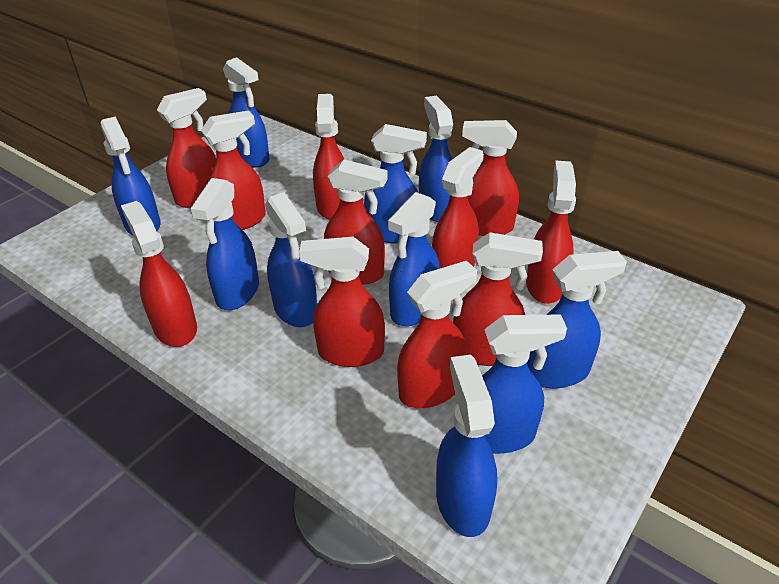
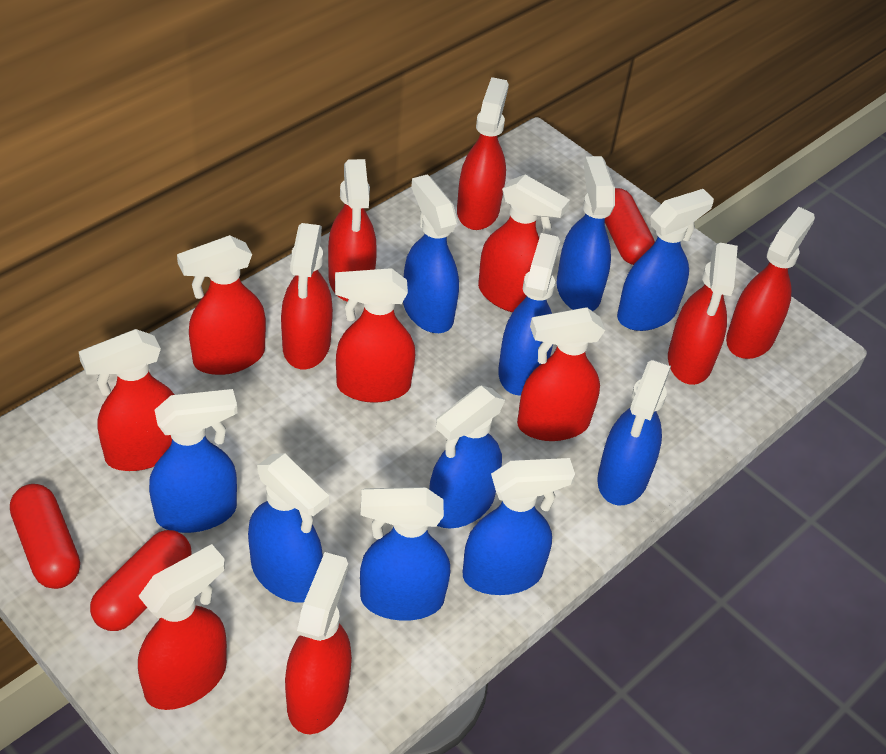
red capsule: none = 0 -> [10,484,80,589] [90,530,192,631] [605,188,655,265] = 3
red spray bottle: [121,201,197,347] [157,88,216,208] [201,110,266,230] [299,237,385,367] [313,94,345,220] [324,160,388,285] [397,261,477,408] [432,147,484,268] [453,232,543,366] [462,120,519,236] [526,160,576,304] = 11 -> [79,329,174,471] [138,544,227,710] [177,235,266,375] [281,223,333,369] [285,552,352,734] [328,159,377,301] [335,268,415,403] [457,77,509,230] [478,175,570,313] [517,308,605,441] [668,243,738,385] [726,207,815,359] = 12

